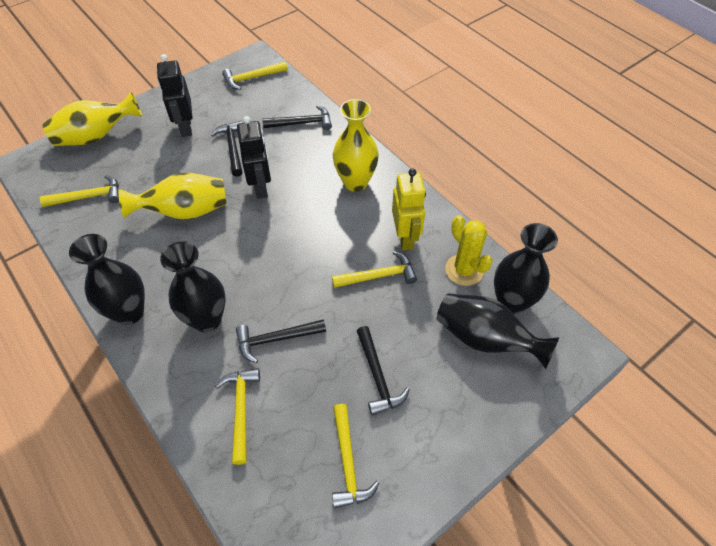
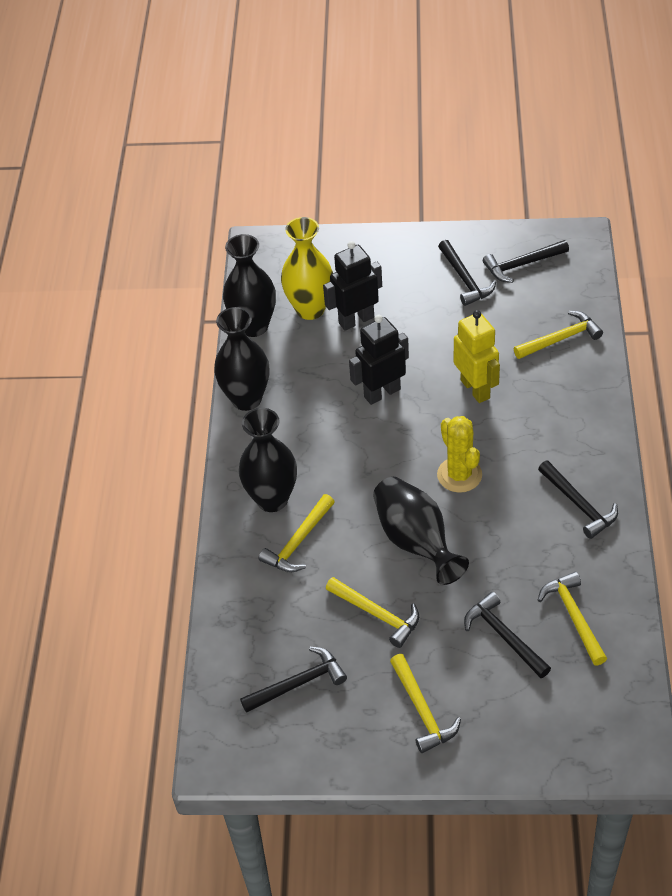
black hammer: [211,121,242,177] [236,319,326,363] [262,105,332,130] [357,326,410,416] = 4 -> [240,647,347,713] [438,240,496,306] [464,592,551,678] [483,240,569,283] [538,461,618,539] = 5
yellow vase: [42,92,142,146] [118,173,227,220] [333,99,379,192] = 3 -> [281,217,333,320] = 1

